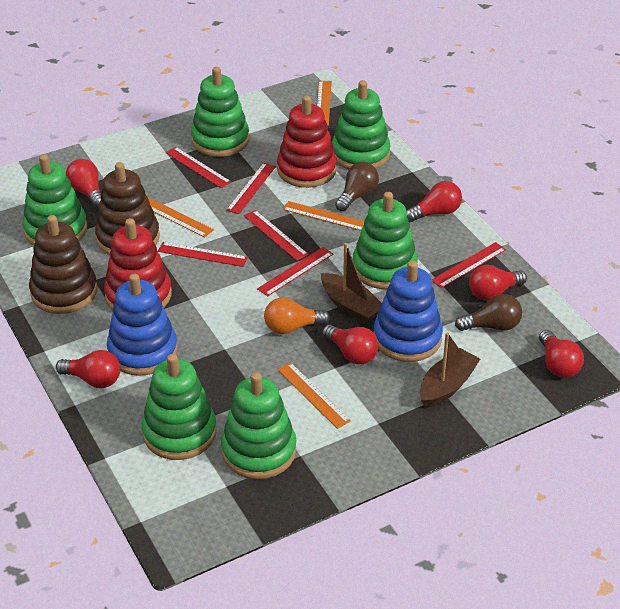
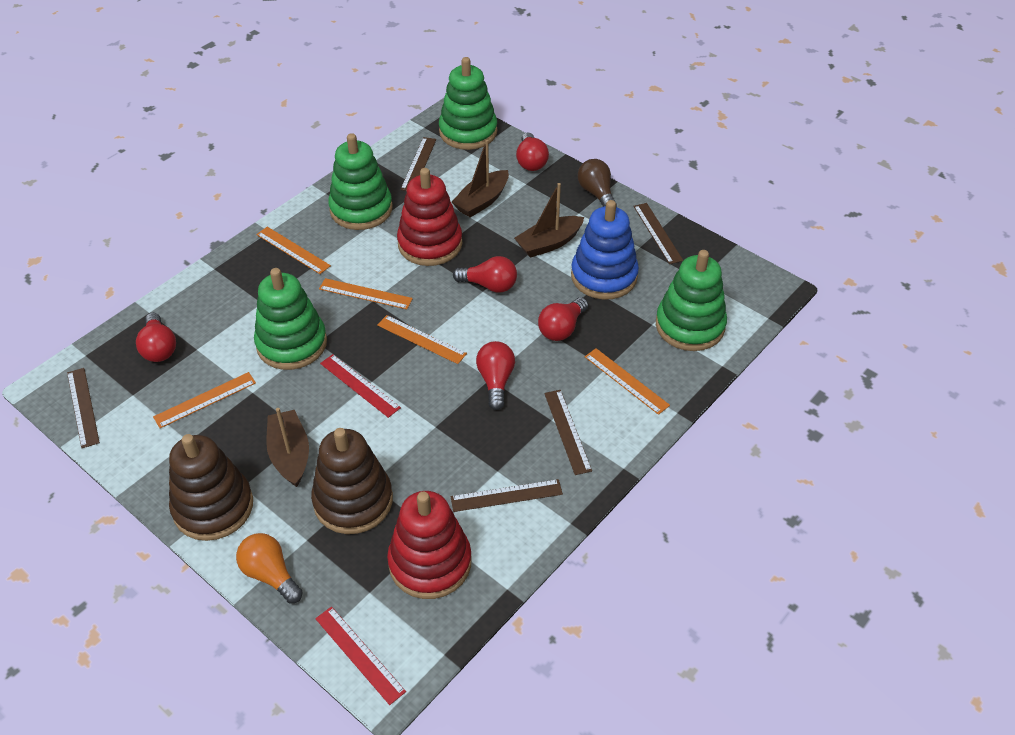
blue stacking toy: [107,274,178,376] [373,261,443,362] = 2 -> [571,200,639,300] = 1
brown boat: [321,243,382,323] [420,332,480,408] = 2 -> [266,408,309,487] [452,140,509,217] [514,183,584,258] = 3
brown light bulb: [335,162,379,211] [455,294,522,331] = 2 -> [578,159,617,207] = 1
brown ruler: none = 0 -> [67,368,100,448] [400,137,436,191] [451,479,563,512] [544,390,592,475] [633,203,683,264] = 5
green stacking toy: [22,154,87,246] [141,354,217,460] [191,67,249,157] [221,372,296,479] [332,80,390,169] [352,192,418,289] = 6 -> [254,268,327,370] [328,133,393,230] [439,57,497,150] [656,250,727,351] = 4
orange ruler: [148,197,214,238] [278,362,351,429] [283,201,364,231] [317,81,332,126] = 4 -> [153,372,256,428] [256,227,331,274] [319,278,413,309] [377,315,467,364] [585,348,670,415] = 5
red light bulb: [56,350,120,388] [66,159,101,208] [322,325,379,364] [406,181,462,222] [469,265,527,301] [539,330,584,378] = 6 -> [136,313,176,362] [453,256,517,293] [476,341,515,410] [516,132,549,171] [538,297,588,341] = 5
red ruler: [158,242,248,267] [166,147,231,188] [226,163,276,214] [244,210,308,261] [257,247,333,296] [432,242,506,288] = 6 -> [315,606,406,705] [320,354,401,418] = 2

